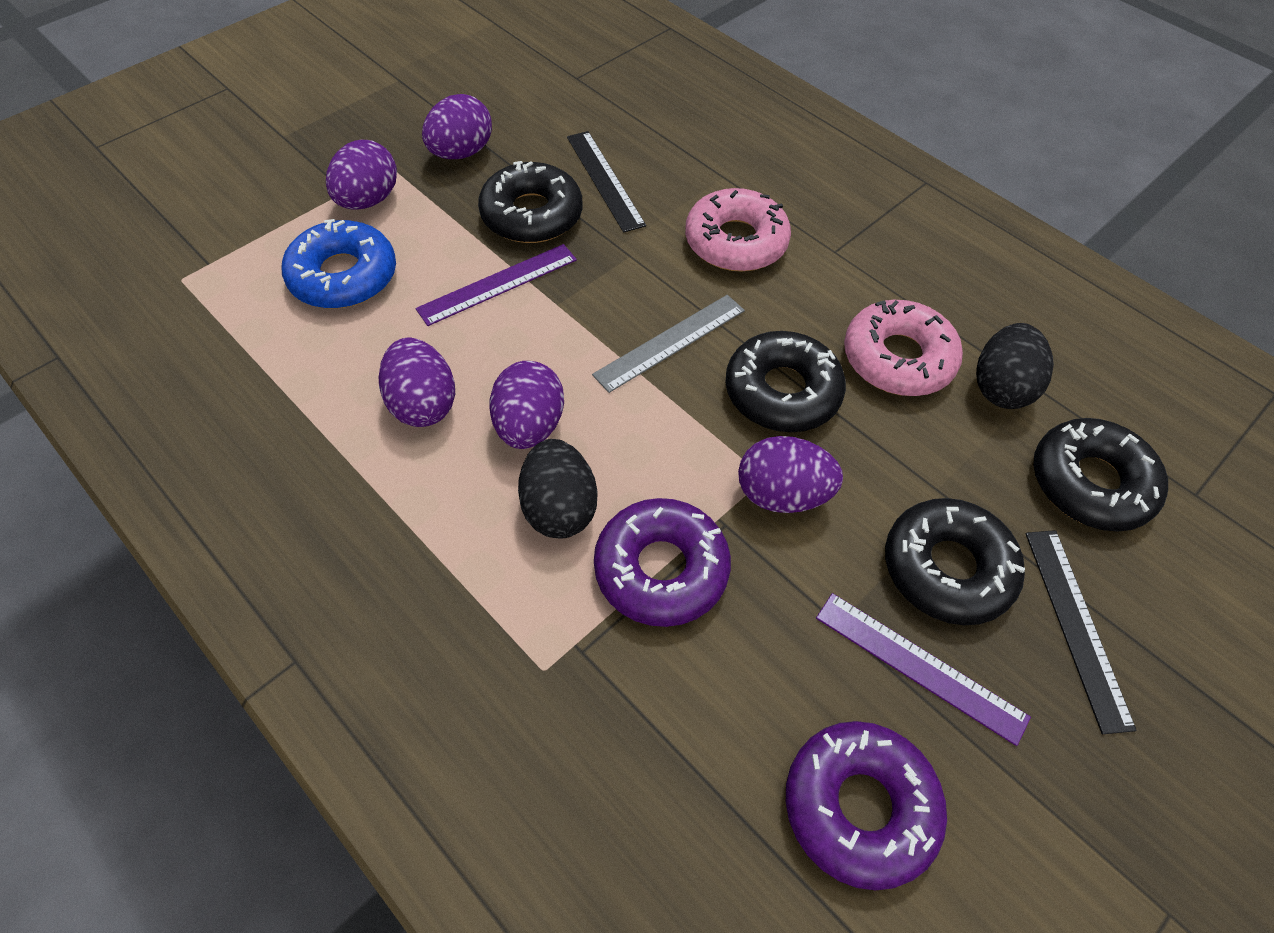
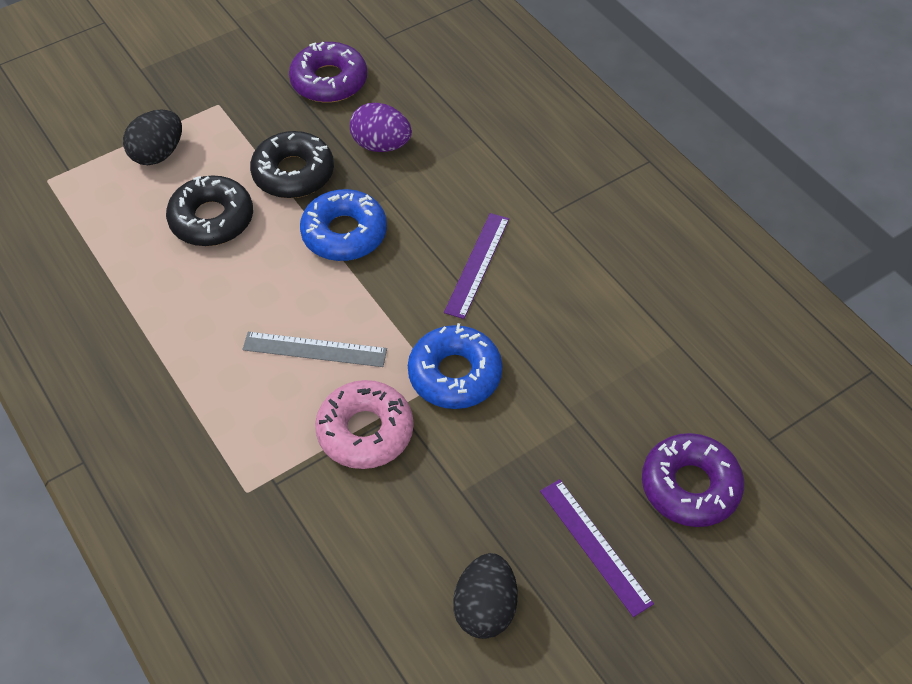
black donut: [478,161,583,243] [725,331,846,432] [885,498,1025,625] [1033,418,1168,532] = 4 -> [166,175,253,246] [250,131,334,198] = 2
black ruler: [567,131,646,233] [1025,530,1137,734] = 2 -> none = 0
blue donut: [282,219,396,309] = 1 -> [300,189,387,261] [408,323,503,409] = 2
pink donut: [685,188,791,271] [844,300,963,396] = 2 -> [315,380,414,469] = 1
purple egg: [326,140,397,209] [379,338,455,427] [422,94,492,159] [490,361,564,449] [738,436,843,513] = 5 -> [350,103,412,152] = 1

